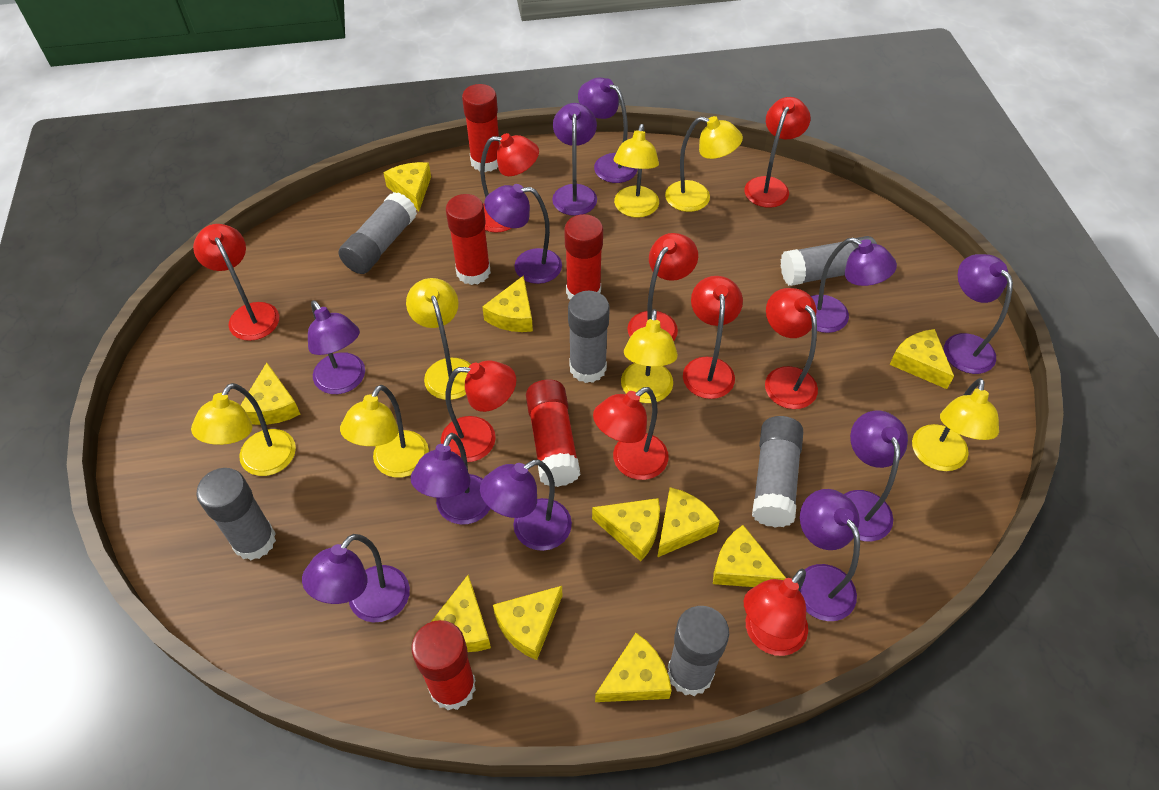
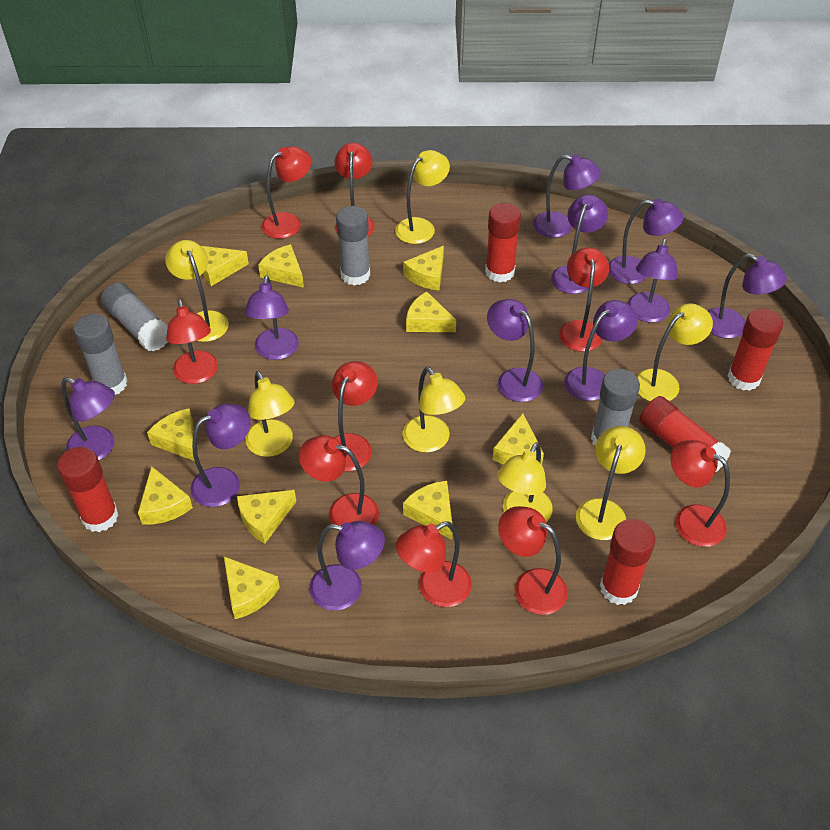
grey glue stick: [196,468,276,560] [339,192,417,274] [568,291,610,383] [668,606,729,696] [752,416,803,528] [781,236,877,286] = 6 -> [73,314,128,394] [101,282,168,351] [336,206,370,285] [591,369,640,446] = 4

